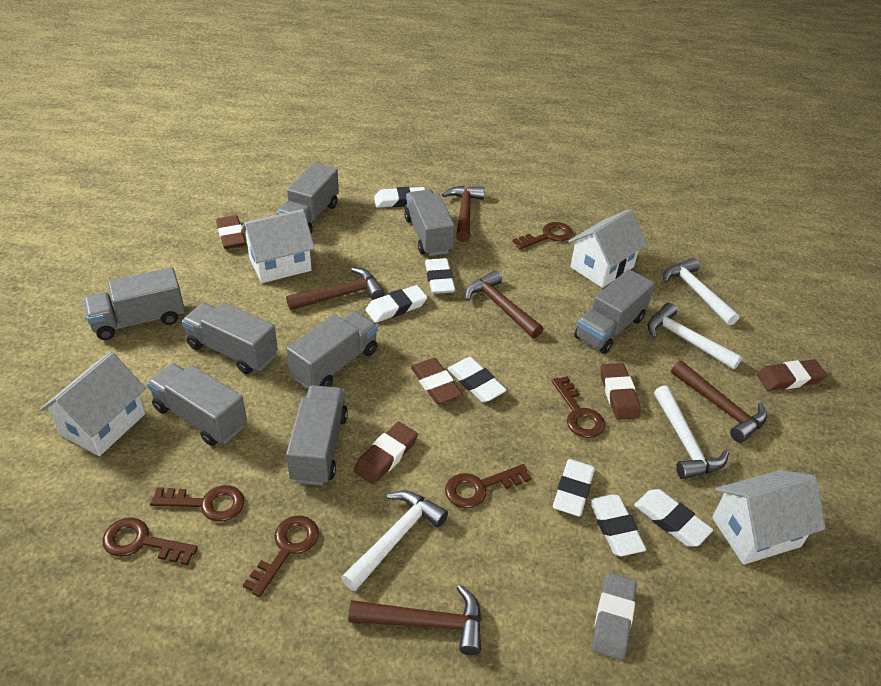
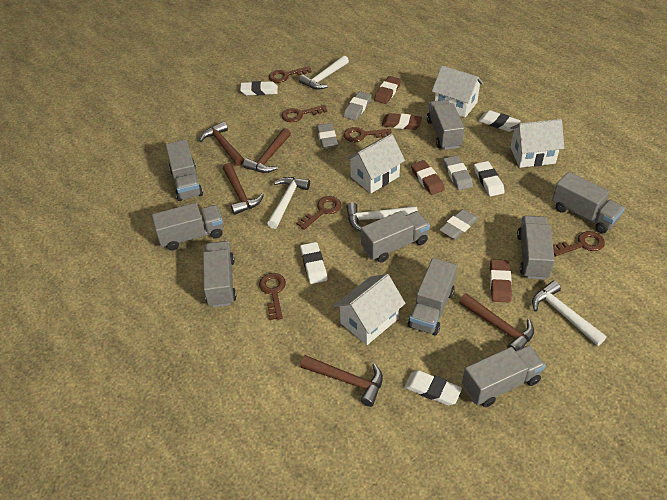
brown eraser: [216,215,246,249] [354,422,418,485] [411,358,463,404] [601,363,641,420] [757,359,827,391] = 5 -> [374,76,401,104] [382,113,422,130] [411,160,445,195] [490,259,512,303] = 4
grey eraser: [592,573,637,660] = 1 -> [316,123,338,148] [343,91,372,121] [439,209,478,239] [443,155,473,190] = 4
grey truck: [83,267,185,340] [147,363,247,446] [182,302,278,374] [276,163,339,233] [286,385,348,485] [287,311,378,389] [404,190,455,256] [574,269,655,354] = 8 -> [152,203,223,251] [165,140,203,201] [203,241,236,307] [361,211,430,262] [408,258,457,335] [427,100,464,150] [462,345,546,407] [517,216,555,280] [552,172,625,233] = 9
white eraser: [366,285,427,323] [374,187,425,208] [425,258,455,294] [447,357,507,402] [553,459,595,517] [589,494,646,556] [634,489,713,547] = 7 -> [240,81,278,95] [300,242,327,284] [404,370,462,405] [474,161,505,196] [478,110,520,132] = 5

